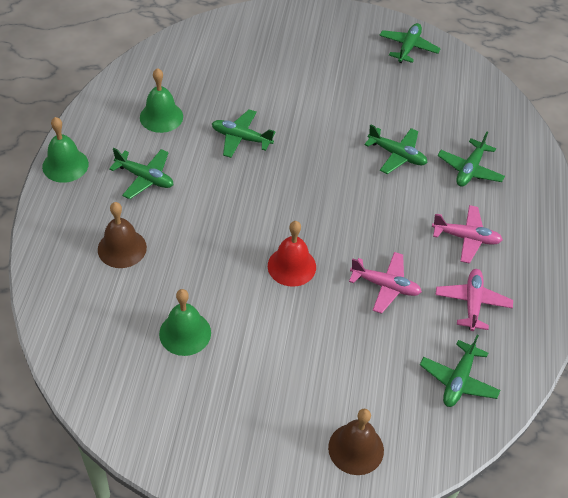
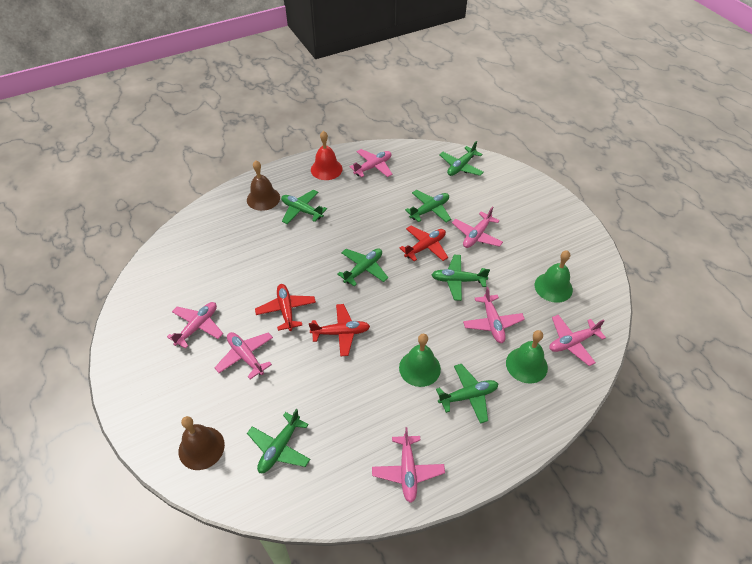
green plane: [109,148,173,199] [212,109,276,158] [364,124,428,174] [379,23,441,63] [420,335,500,407] [437,132,505,187] = 6 -> [247,409,310,473] [281,190,327,224] [337,248,388,286] [405,190,451,222] [432,255,490,301] [436,364,498,424] [439,141,484,176] = 7
pink plane: [349,252,422,314] [432,205,503,264] [435,269,513,331] = 3 -> [167,302,223,349] [214,332,273,379] [349,149,392,177] [372,427,445,503] [452,206,503,248] [463,287,525,343] [549,315,606,366] = 7
red plane: none = 0 -> [255,284,316,331] [309,304,370,357] [400,226,448,261] = 3

